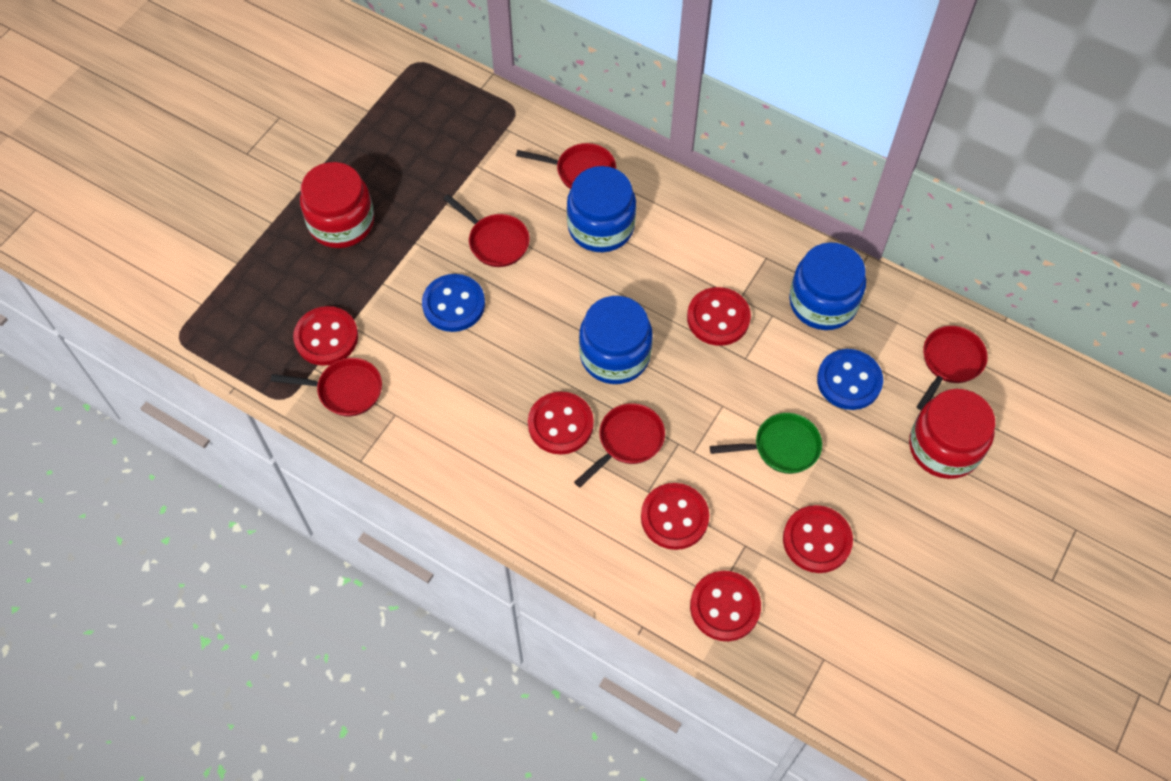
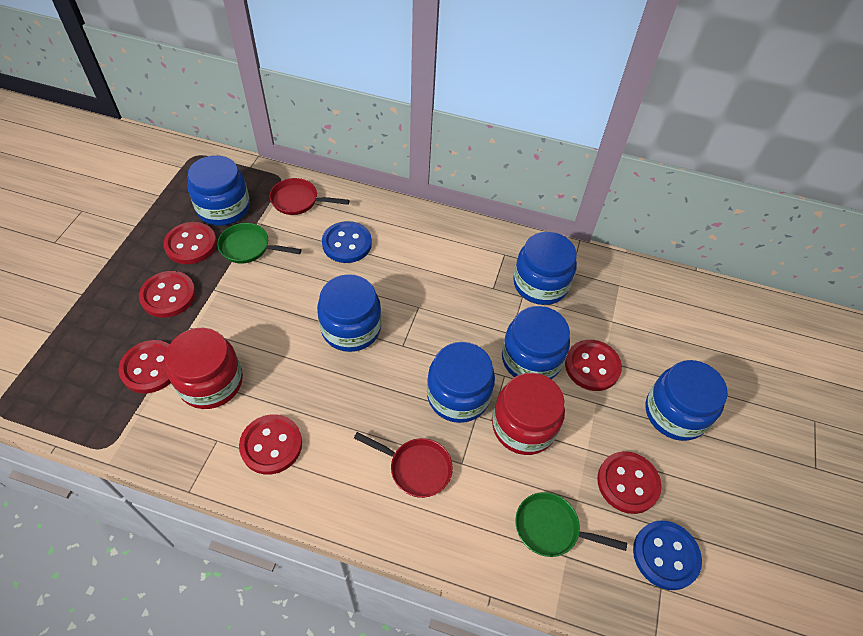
blue jar: [567,166,636,252] [579,296,653,384] [789,242,866,330] = 3 -> [187,155,250,226] [317,274,382,352] [427,342,495,423] [502,306,570,380] [513,232,577,305] [646,360,728,441] = 6
green pan: [710,413,822,474] = 1 -> [217,223,301,263] [515,492,627,557] = 2
red pan: [271,358,382,416] [443,194,530,267] [516,143,616,189] [574,403,665,487] [917,326,988,410] = 5 -> [269,178,350,215] [354,432,453,498] = 2

